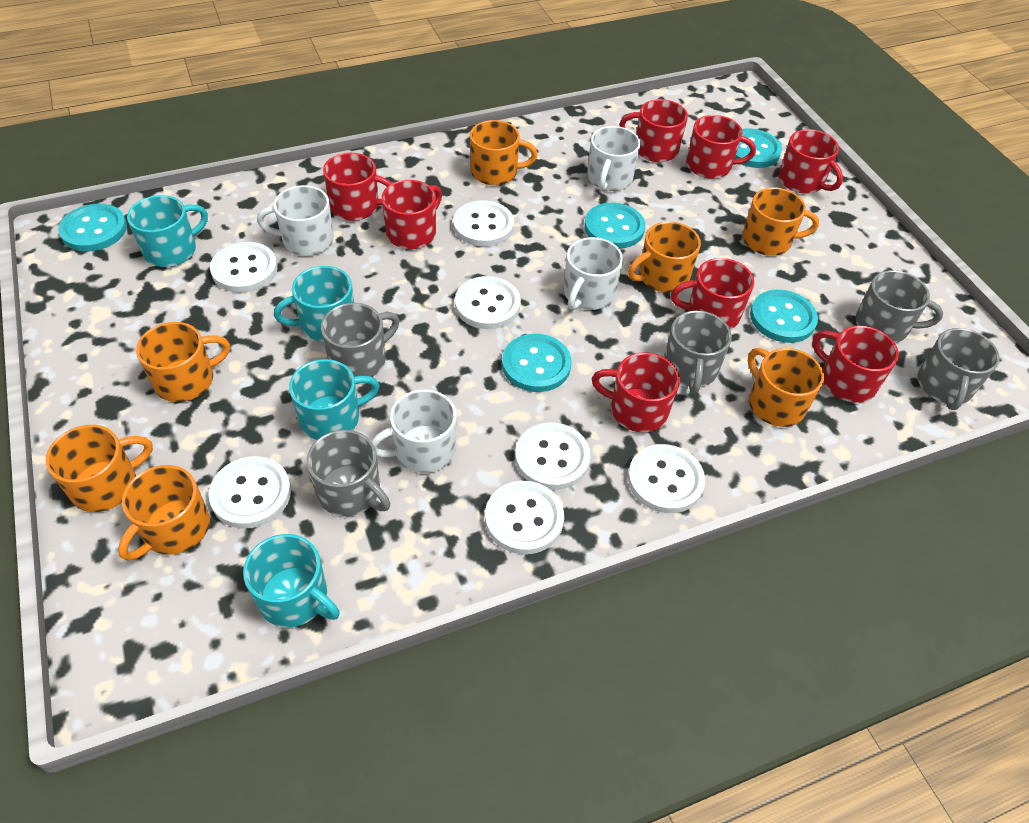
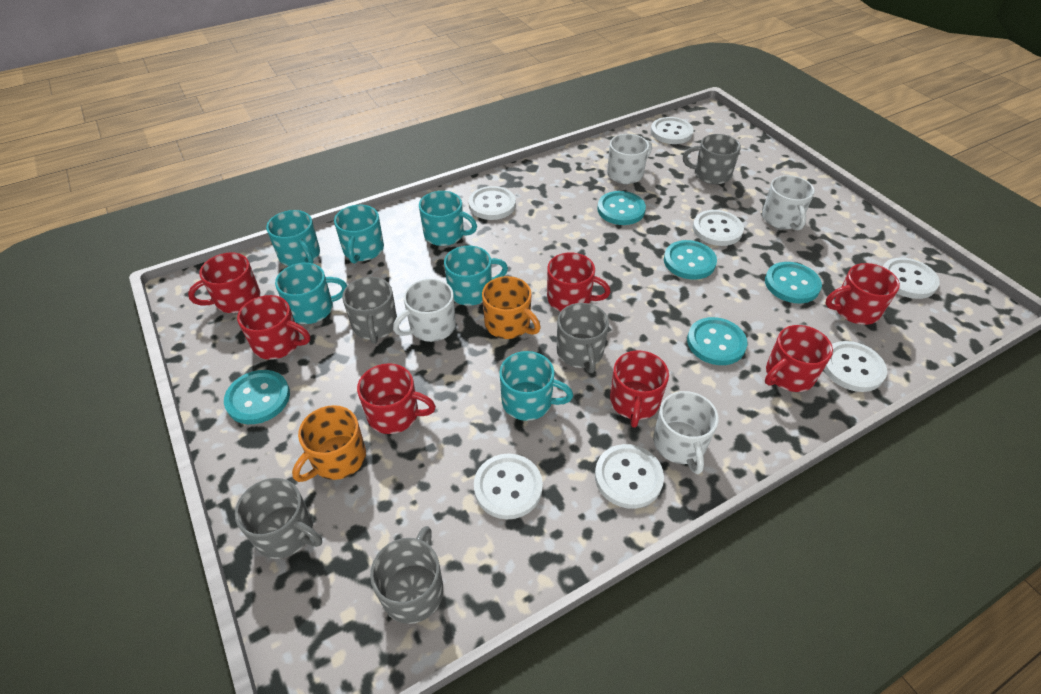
orange mug: [45,425,153,512] [118,465,210,561] [136,322,230,402] [470,120,538,185] [628,222,701,293] [743,187,819,256] [748,348,824,427] = 7 -> [292,405,366,482] [482,276,541,339] = 2
red mug: [323,153,392,221] [382,180,442,249] [592,352,680,432] [619,99,688,162] [671,258,754,329] [686,115,756,179] [778,129,843,194] [812,326,899,403] = 8 -> [188,253,260,313] [237,295,310,360] [357,363,436,434] [547,252,611,311] [610,350,669,428] [765,325,833,392] [825,263,900,325] = 7
turquoise mug: [127,195,208,267] [243,534,340,628] [274,266,354,341] [289,359,380,440] = 4 -> [266,210,320,266] [275,263,347,324] [334,205,384,263] [419,191,477,246] [444,246,508,306] [499,351,573,421] = 6

